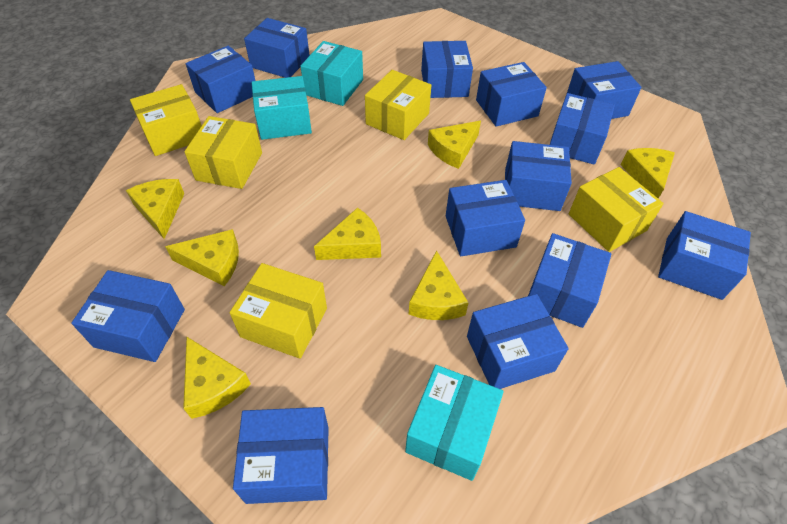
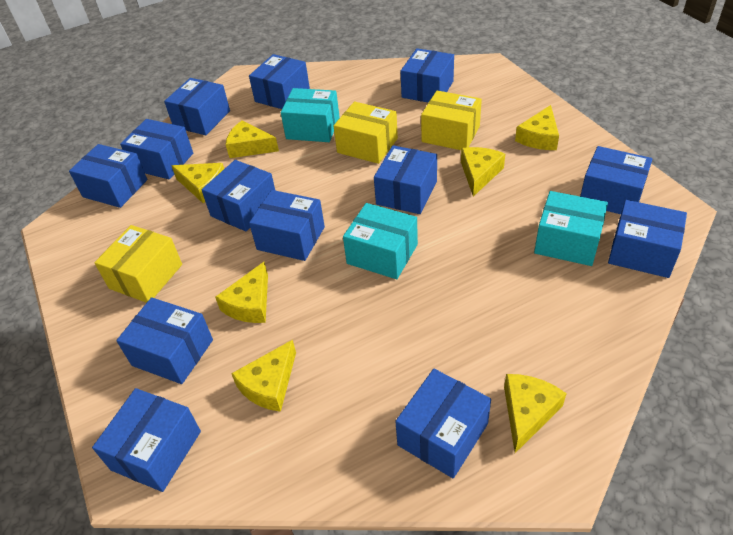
yellow box: [130,84,202,156] [184,116,262,189] [230,263,327,359] [365,70,431,140] [569,167,664,252] = 5 -> [94,225,182,303] [334,102,398,164] [421,91,482,150] = 3

